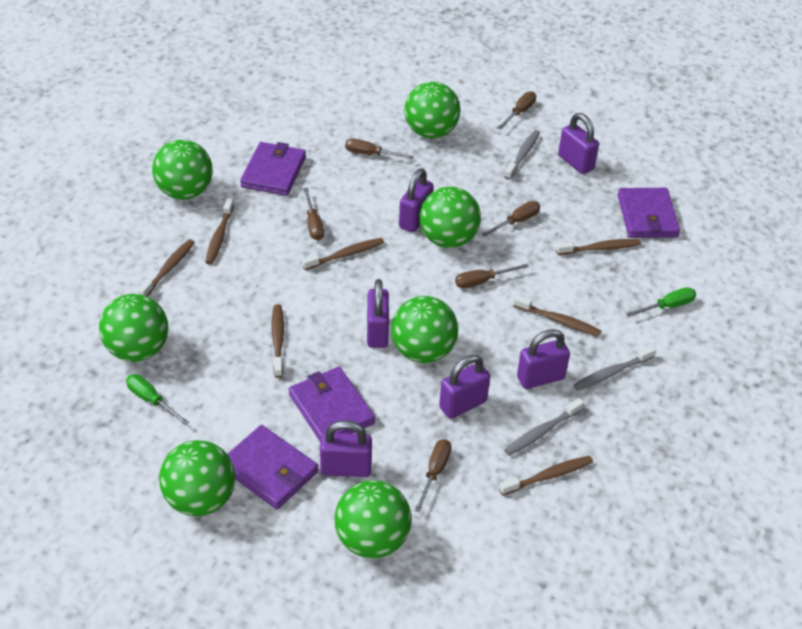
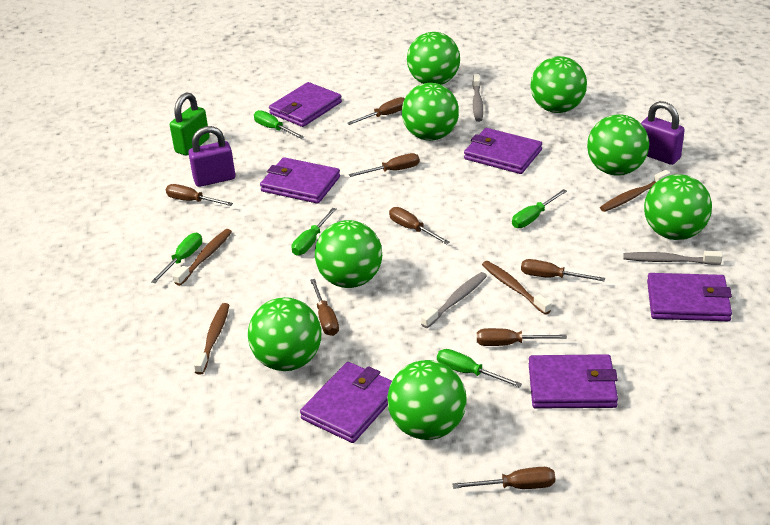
brown screwdriver: [303,188,324,240] [345,139,414,159] [414,439,452,513] [455,264,529,288] [481,201,540,237] [498,91,536,129] = 6 -> [166,184,233,206] [310,279,339,336] [347,97,405,125] [349,153,419,177] [389,207,450,244] [452,467,555,489] [477,328,567,346] [521,259,605,281] = 8
brown toothbrush: [138,239,195,297] [205,198,234,264] [271,304,284,378] [302,238,384,270] [499,456,593,495] [513,295,602,337] [556,239,641,255] = 7 -> [173,229,232,286] [194,303,229,375] [482,261,551,315] [600,170,670,212] = 4
green ball: [99,294,168,362] [152,140,213,200] [159,440,236,516] [335,480,411,558] [391,296,458,363] [405,82,460,138] [420,186,481,248] = 7 -> [248,297,321,371] [315,220,382,288] [387,360,467,440] [402,83,459,141] [407,32,460,85] [530,56,587,113] [587,115,649,176] [644,174,712,240] = 8
green padlock: none = 0 -> [170,92,210,156] = 1
green screwdriver: [126,374,189,425] [626,287,696,317] = 2 -> [151,233,202,283] [254,110,304,139] [292,208,336,256] [437,349,522,388] [512,189,567,228] = 5
purple padlock: [320,420,372,477] [367,279,389,348] [399,168,433,232] [439,355,490,419] [517,329,570,389] [558,113,599,174] = 6 -> [188,126,235,187] [641,101,685,165] = 2
purple wallet: [228,425,319,509] [240,142,306,196] [289,367,375,441] [618,188,680,238] = 4 -> [260,157,340,204] [269,82,342,127] [300,362,392,443] [464,128,542,174] [529,354,618,409] [647,273,732,321] = 6

